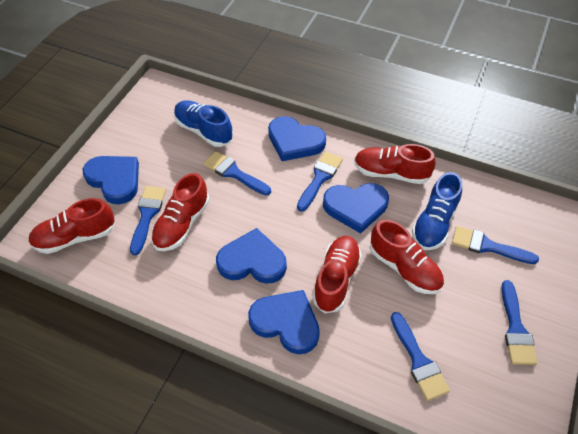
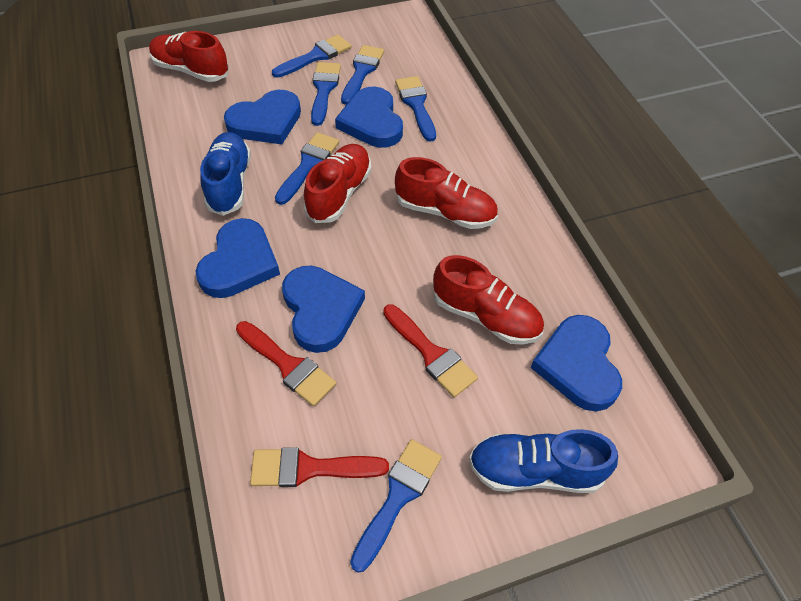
red brush: none = 0 -> [236,321,336,406] [250,447,389,487] [383,305,478,398] = 3
red shoe: [28,198,116,254] [151,173,210,251] [312,236,362,313] [354,144,436,184] [370,220,444,294] = 5 -> [149,31,229,82] [304,144,371,223] [395,157,498,229] [433,255,544,345] = 4

